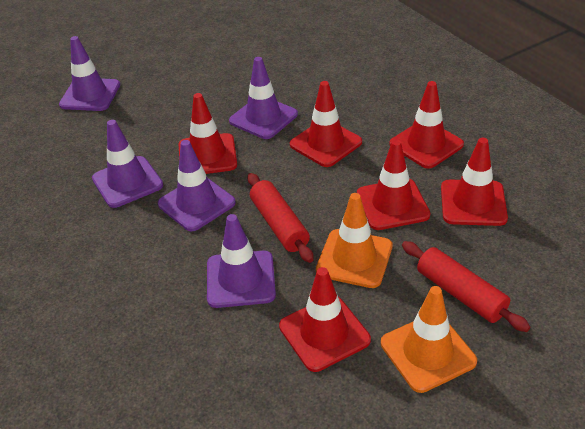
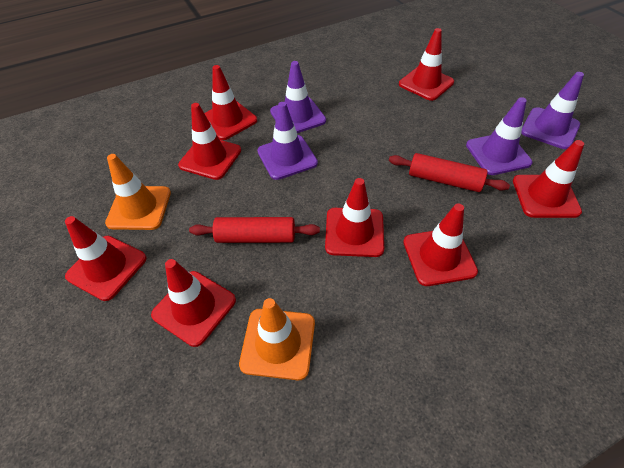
purple traffic cone: [59,36,120,111] [92,120,163,208] [158,140,236,231] [207,214,276,308] [229,57,298,139] = 5 -> [257,102,318,180] [270,61,326,133] [466,97,532,175] [521,72,584,149] = 4
red traffic cone: [179,93,237,174] [279,267,371,372] [290,81,362,167] [357,140,431,230] [389,81,464,169] [441,138,508,226] = 6 -> [65,216,147,301] [151,259,236,347] [178,103,241,180] [204,65,257,140] [325,178,384,257] [399,28,454,101] [403,203,478,286] [513,140,584,218] = 8

